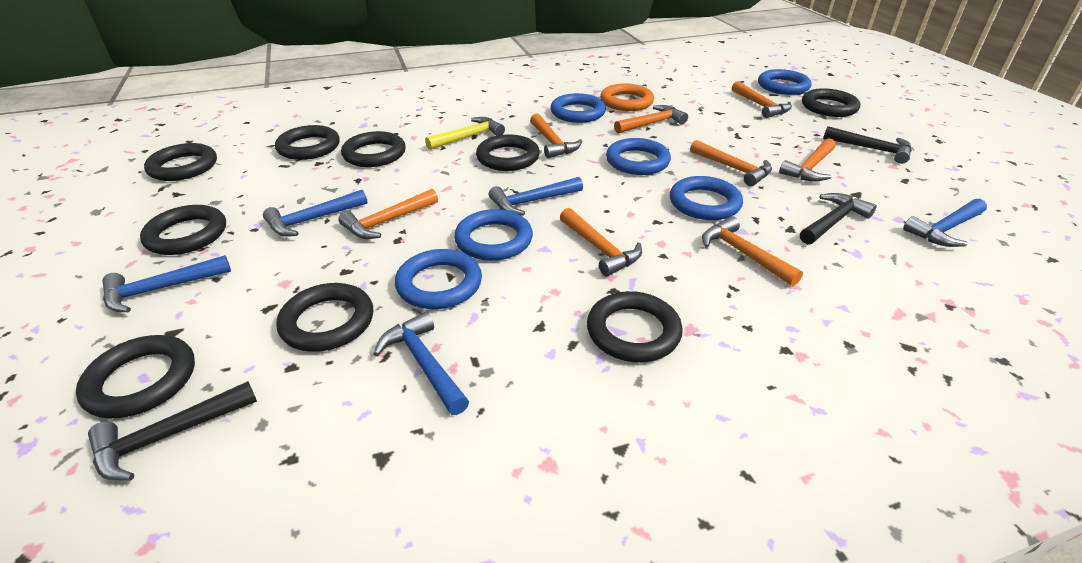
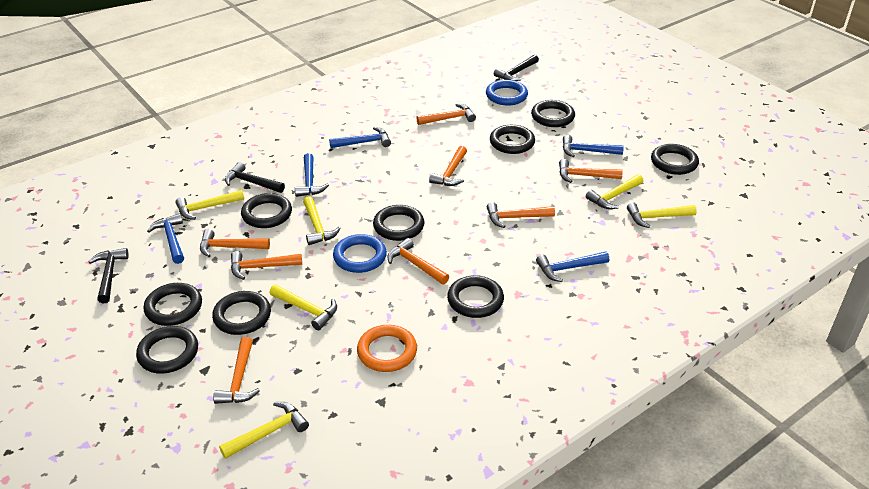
blue ring: [395,249,482,309] [454,209,533,261] [550,93,606,123] [606,138,671,175] [670,176,743,220] [758,69,812,95] = 6 -> [333,234,387,273] [486,80,528,106] = 2
yellow hammer: [425,117,505,150] = 1 -> [175,190,244,220] [219,402,309,459] [269,284,337,330] [303,196,341,245] [586,174,643,209] [627,202,697,228] = 6

